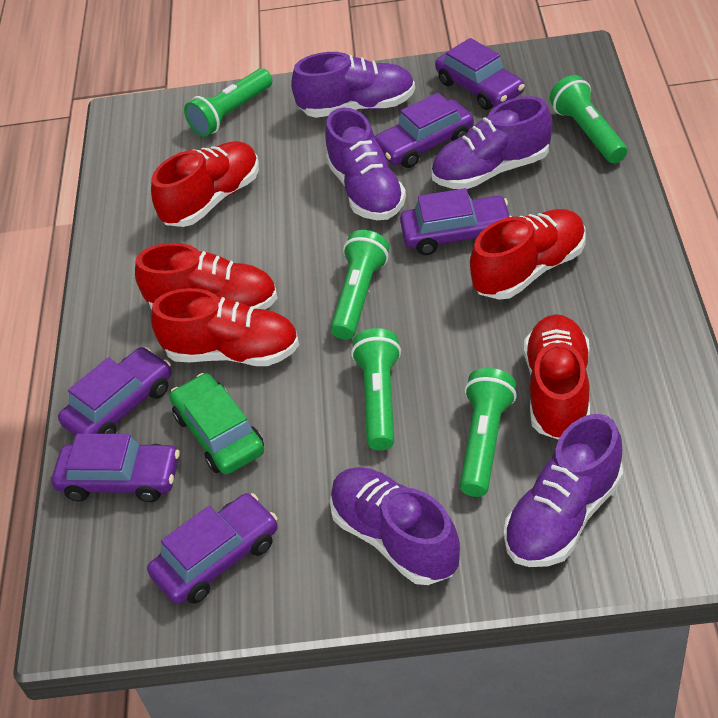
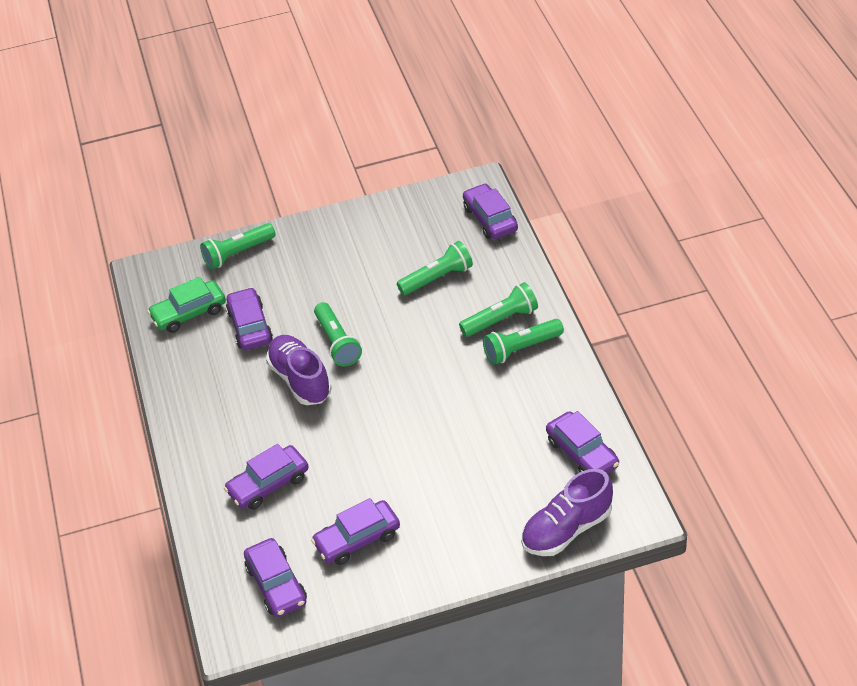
purple shoe: [291,52,415,118] [325,108,406,220] [330,467,460,585] [431,96,552,189] [504,414,623,567] = 5 -> [266,335,332,405] [521,469,613,556] = 2
red shoe: [135,243,277,310] [151,141,259,227] [151,288,299,366] [470,209,586,300] [524,314,590,440] = 5 -> none = 0

